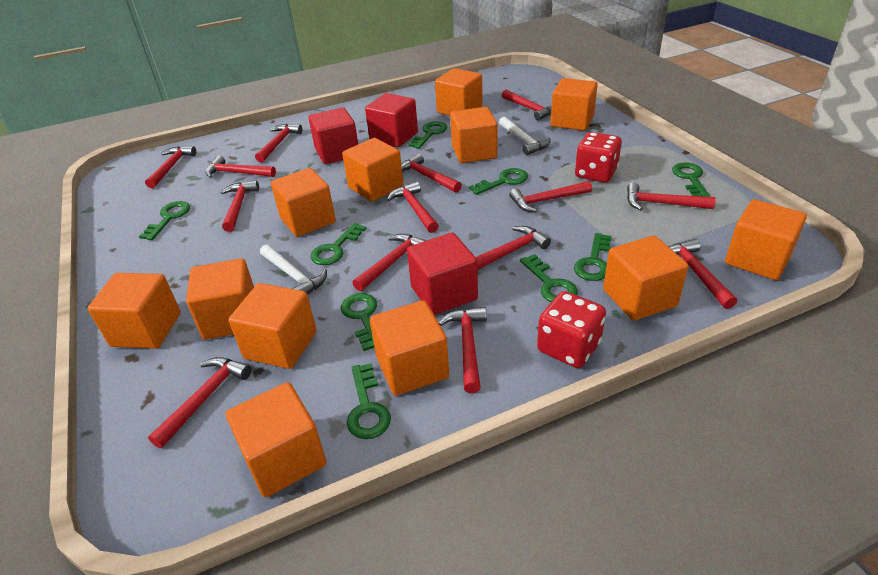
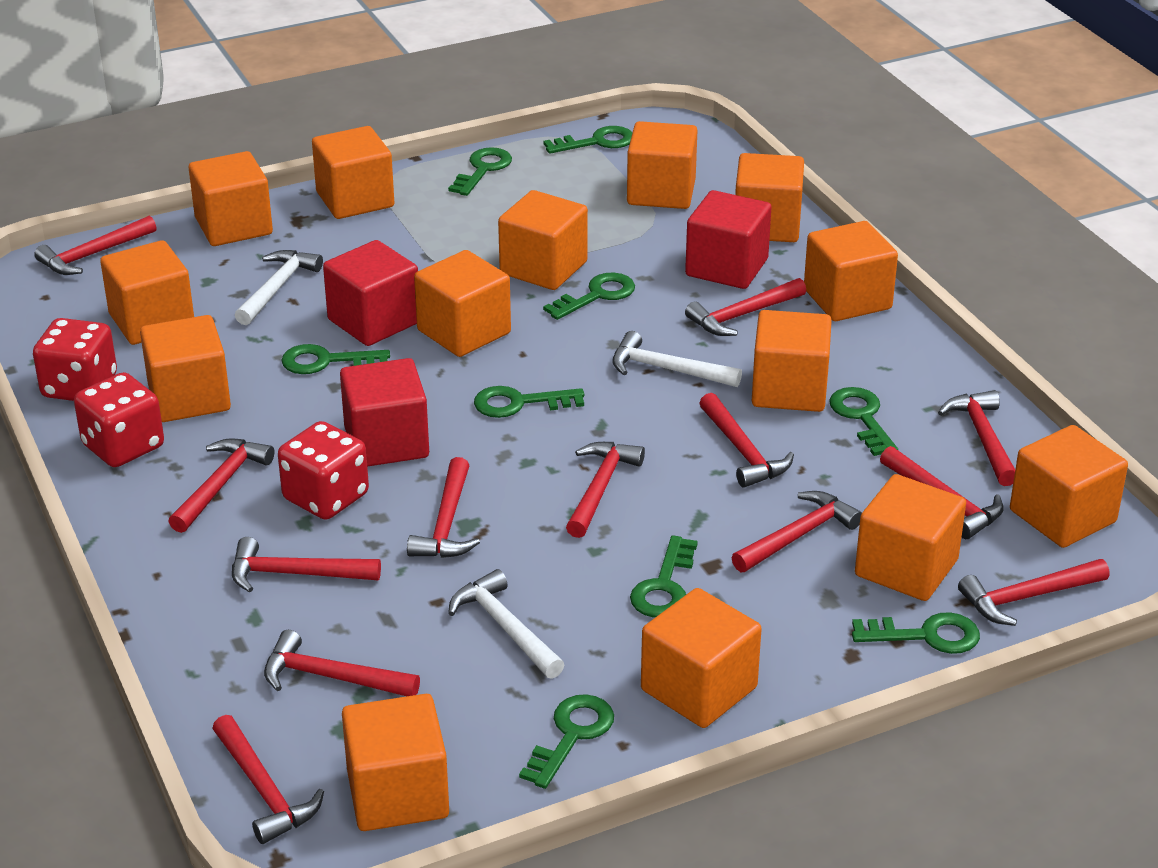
orange cube: [88,273,181,349] [186,259,254,340] [226,382,326,497] [229,283,316,369] [271,168,336,237] [342,138,403,202] [370,300,449,396] [435,68,483,116] [450,107,497,163] [551,78,598,131] [603,236,688,321] [725,199,807,280] = 12 -> [100,240,194,345] [140,315,231,422] [189,151,273,246] [312,126,394,219] [342,694,449,831] [414,250,511,357] [498,190,588,290] [627,121,698,209] [641,588,762,728] [735,153,804,242] [752,310,832,412] [804,221,898,321] [855,474,966,601] [1010,425,1128,548] = 14
red dice: [537,291,606,368] [575,132,622,183] = 2 -> [33,318,117,401] [74,372,164,467] [278,421,369,520] = 3
red hammer: [145,146,196,188] [148,357,252,448] [205,155,276,178] [221,180,259,232] [255,124,303,162] [353,234,427,291] [387,181,439,233] [401,153,462,193] [439,307,487,393] [476,226,551,270] [502,90,552,121] [509,181,592,212] [627,183,716,210] [669,239,737,309] = 14 -> [34,216,157,275] [168,438,275,533] [212,715,324,844] [232,537,381,592] [264,630,420,696] [407,457,480,558] [566,442,645,538] [685,278,806,336] [699,393,794,488] [731,491,862,572] [880,446,1004,539] [938,390,1015,486] [958,559,1109,626] = 13
white hammer: [260,244,327,295] [499,117,550,155] = 2 -> [235,250,323,325] [448,569,564,679] [612,331,742,387] = 3

